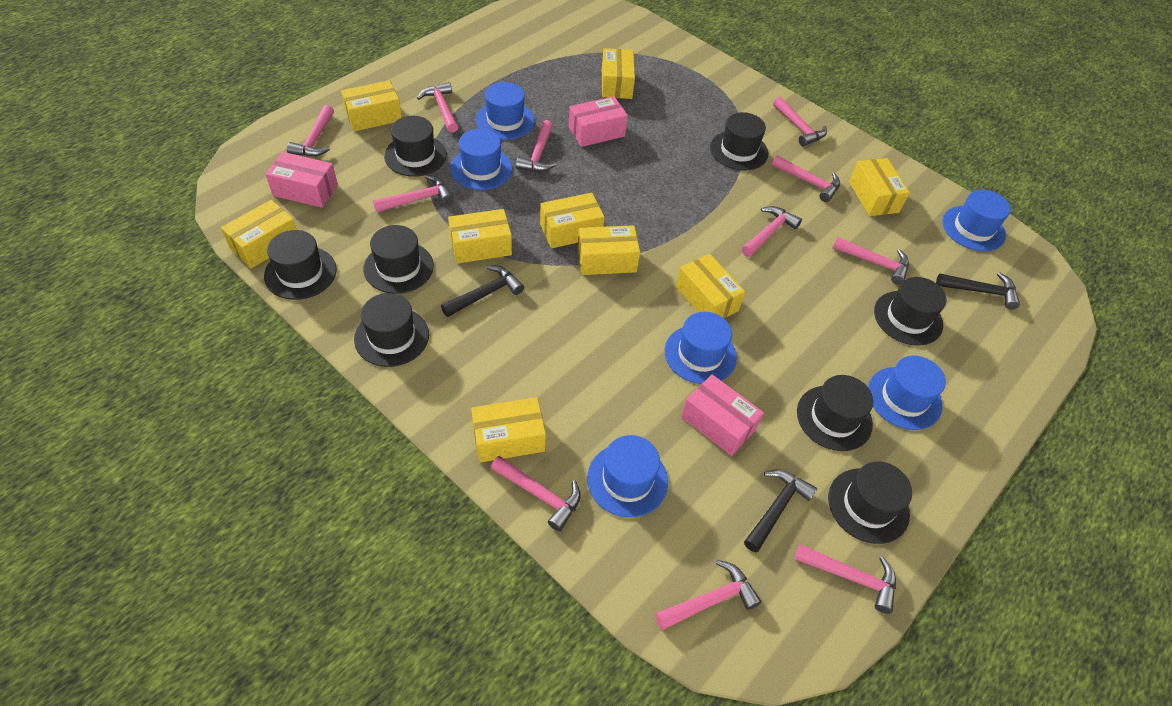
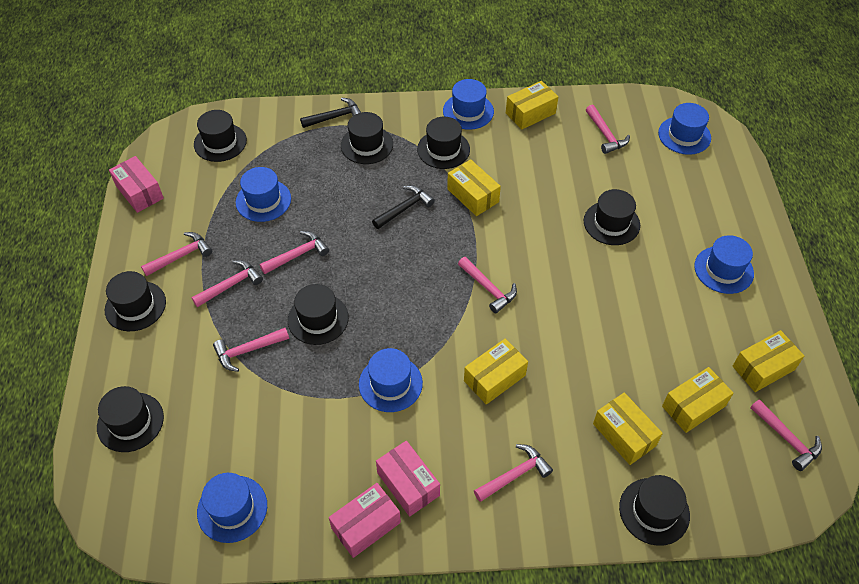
black hammer: [441,266,524,317] [744,470,817,552] [936,272,1020,310] = 3 -> [300,98,361,128] [372,185,435,229] = 2
pink hammer: [287,105,334,157] [373,175,453,213] [417,82,458,133] [491,456,581,532] [516,120,557,172] [655,560,761,630] [742,206,802,257] [772,155,840,202] [773,97,827,146] [795,544,896,614] [833,237,909,285] = 11 -> [141,232,212,276] [191,260,263,307] [213,328,289,372] [260,231,329,274] [458,257,517,314] [474,444,553,502] [586,105,630,154] [750,399,822,471] = 8
yellow box: [221,200,297,268] [341,80,402,131] [448,209,512,264] [471,397,546,462] [540,193,605,248] [577,225,640,275] [602,48,635,99] [676,254,745,318] [849,158,910,216] = 9 -> [447,159,501,216] [464,339,528,405] [506,81,558,129] [593,392,663,465] [662,367,733,433] [733,330,804,392] = 6

